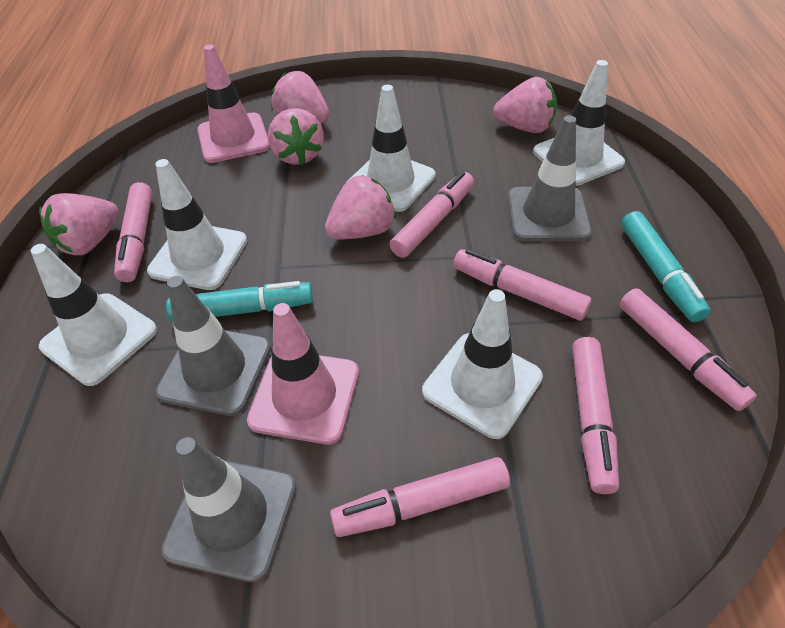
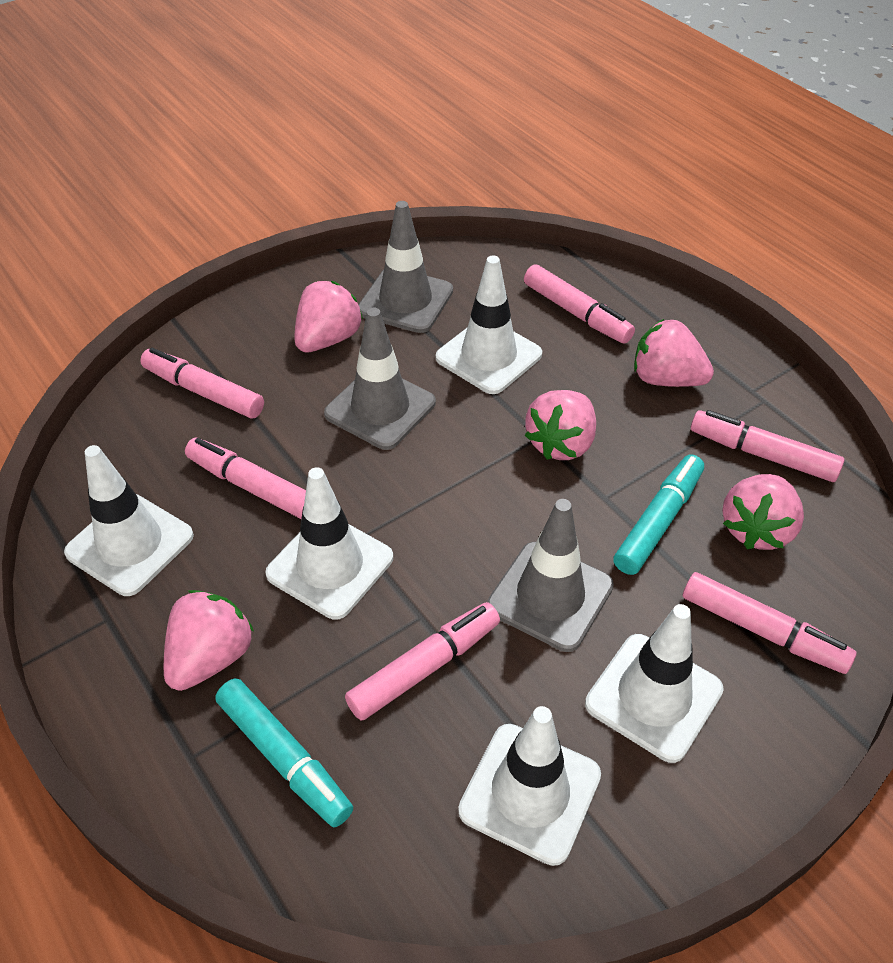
pink traffic cone: [197,45,270,163] [247,303,359,444] = 2 -> none = 0

